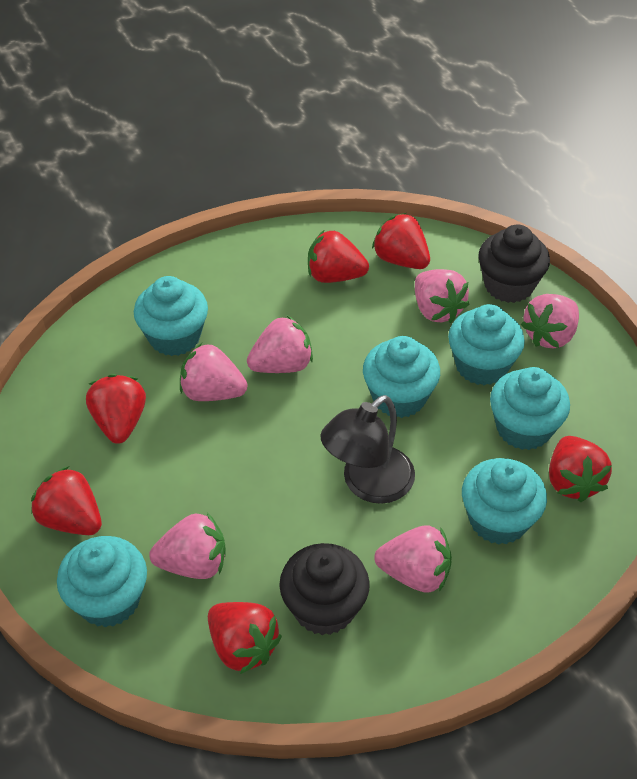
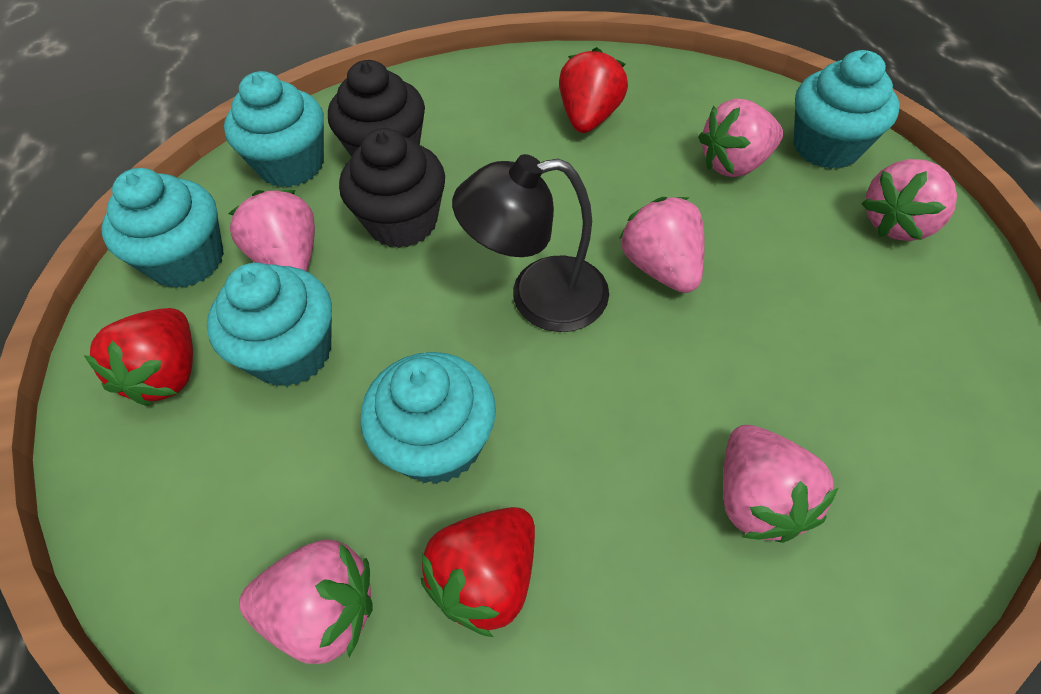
red strawberry: [31,466,102,535] [86,374,146,444] [208,602,282,674] [308,230,369,283] [372,213,430,269] [549,436,612,502] = 6 -> [84,308,193,406] [421,507,535,637] [559,47,628,133] = 3
turquoise cupcake: [57,536,147,628] [134,276,208,356] [363,336,440,418] [448,304,525,385] [462,458,547,545] [490,367,570,450] = 6 -> [101,168,224,288] [207,263,332,387] [224,71,324,187] [360,352,496,484] [793,50,900,169] = 5

